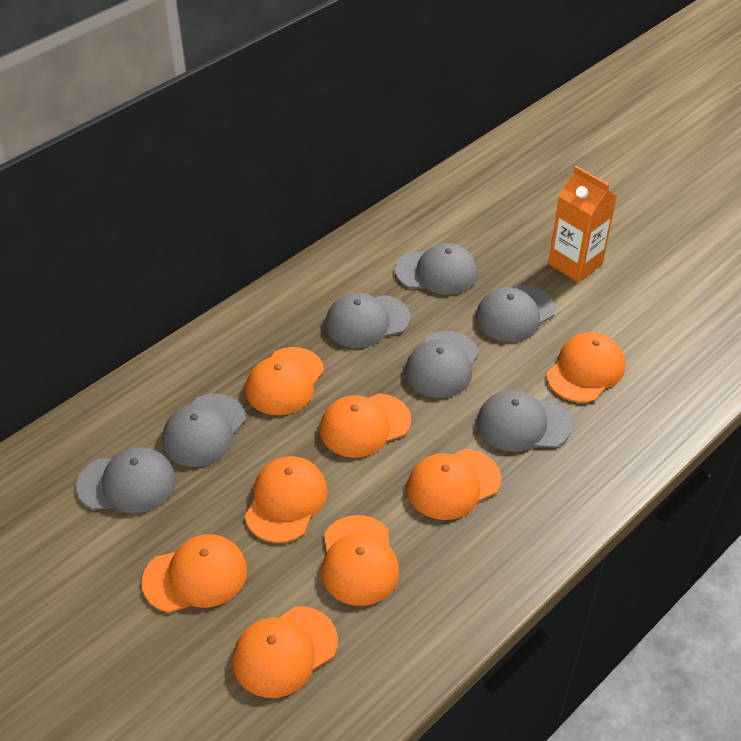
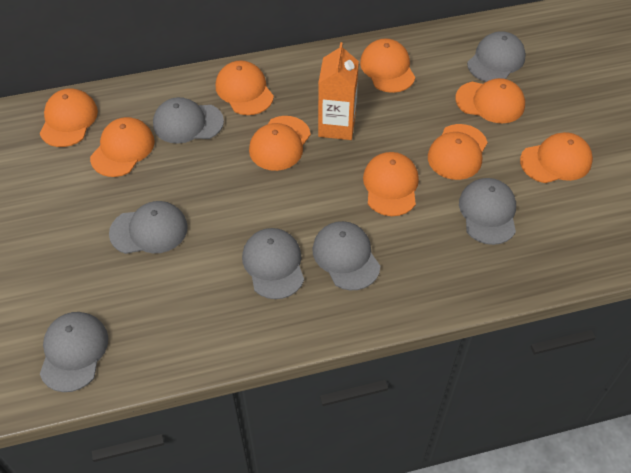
orange cap: [142,534,247,613] [232,607,338,698] [245,347,324,415] [245,456,327,543] [320,393,411,458] [321,515,399,606] [407,449,501,520] [546,332,625,403] = 8 -> [40,88,98,147] [90,117,155,177] [215,60,274,115] [249,116,311,171] [360,38,415,93] [363,152,419,216] [428,124,488,180] [455,78,525,123] [520,132,593,183] = 9

